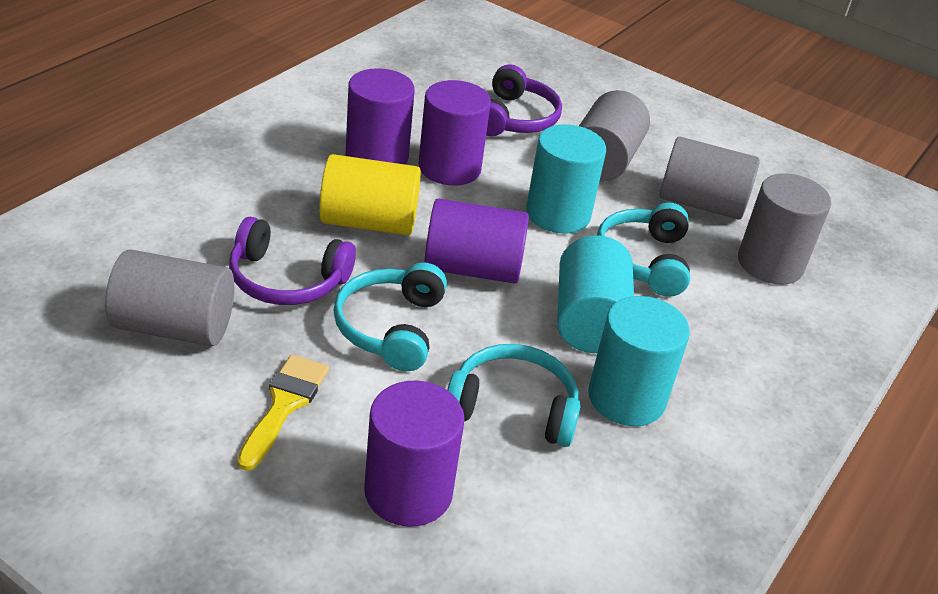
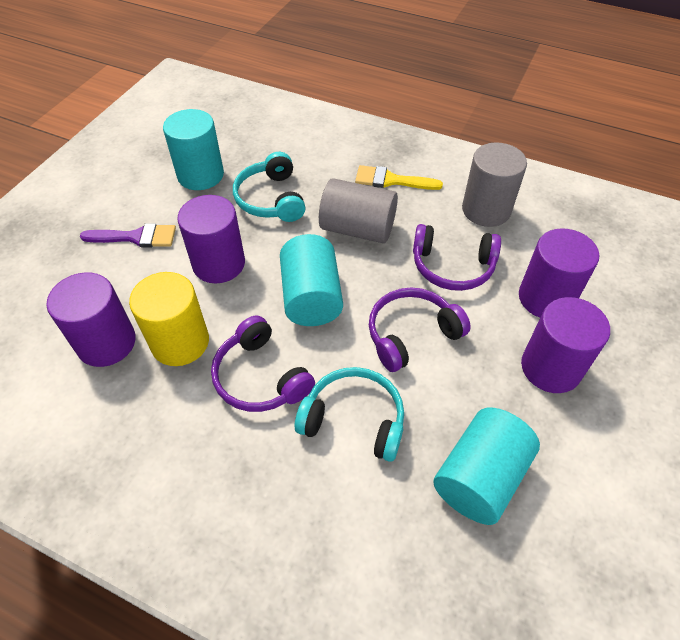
grey cylinder: [105,250,234,346] [579,90,650,182] [660,136,760,220] [738,173,831,285] = 4 -> [319,178,398,243] [462,143,527,227] = 2
purple brush: none = 0 -> [80,223,176,247] = 1
purple headphones: [229,217,356,305] [486,64,562,136] = 2 -> [211,316,315,412] [369,288,471,372] [413,224,501,291] = 3
turquoise headphones: [333,262,447,371] [447,344,581,447] [597,202,690,297] = 3 -> [233,152,306,222] [295,367,404,462] = 2

